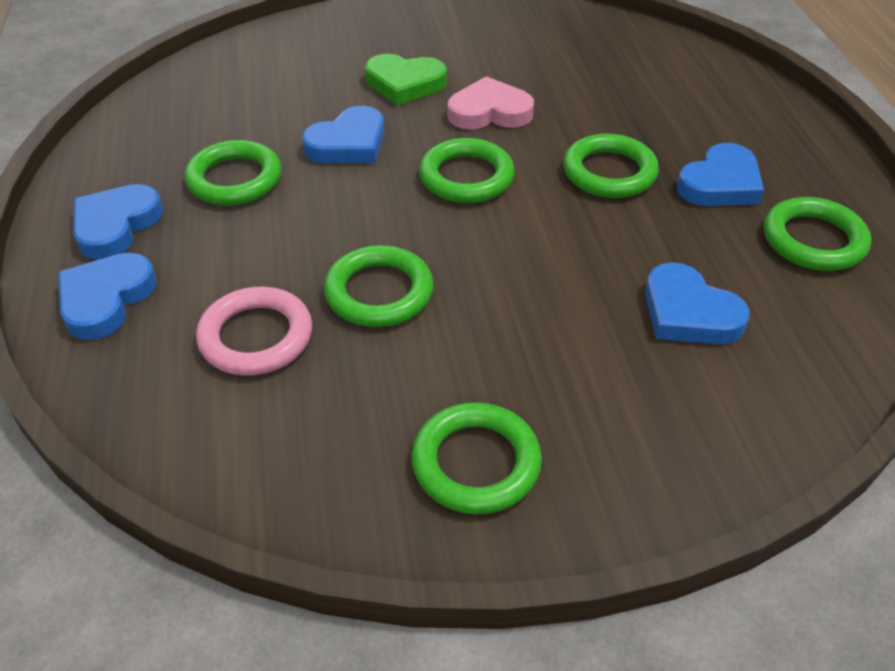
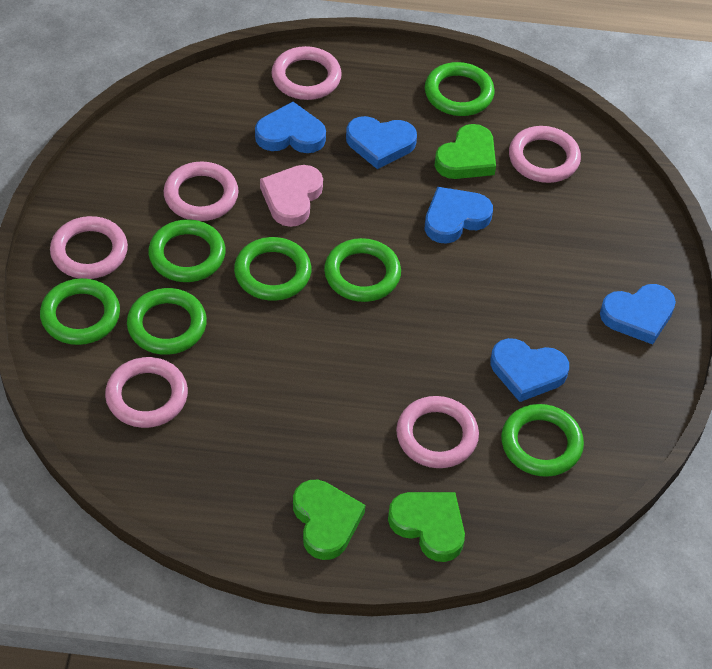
green heart: [365,54,447,105] = 1 -> [293,480,365,560] [388,492,465,562] [435,124,496,179] = 3
green ring: [185,140,281,205] [324,245,434,327] [411,402,542,514] [419,138,515,203] [563,133,659,198] [764,197,871,271] = 6 -> [40,278,120,345] [127,288,207,355] [148,219,226,282] [234,237,311,301] [324,238,401,302] [425,62,495,116] [501,404,584,477] = 7
pink ring: [196,287,312,376] = 1 -> [50,216,128,279] [105,357,188,428] [164,162,239,221] [271,46,342,100] [396,396,479,468] [509,126,581,183] = 6

